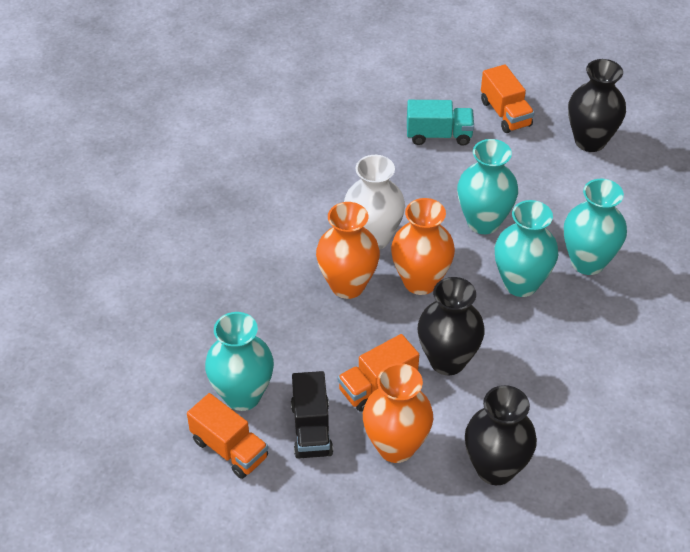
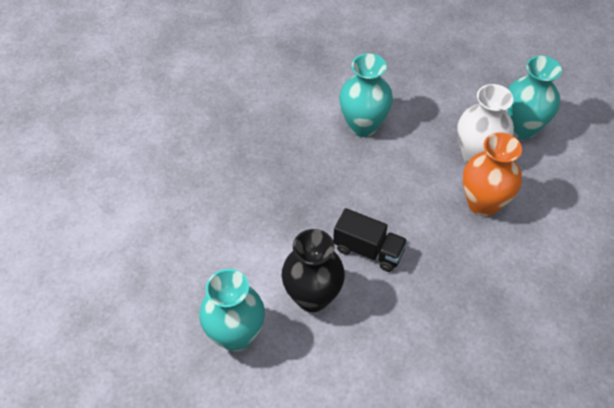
black vase: [418,277,485,375] [465,385,537,485] [568,59,626,152] = 3 -> [281,229,345,312] = 1
orange truck: [187,393,268,479] [338,334,419,412] [481,64,534,133] = 3 -> none = 0
orange vase: [316,202,380,299] [363,363,433,463] [391,198,455,295] = 3 -> [463,132,522,217] = 1
turquoise truck: [407,100,474,146] = 1 -> none = 0
turquoise vase: [205,312,274,411] [457,139,518,234] [495,200,558,297] [564,179,627,275] = 4 -> [199,269,265,352] [339,53,393,137] [505,56,562,139] = 3

